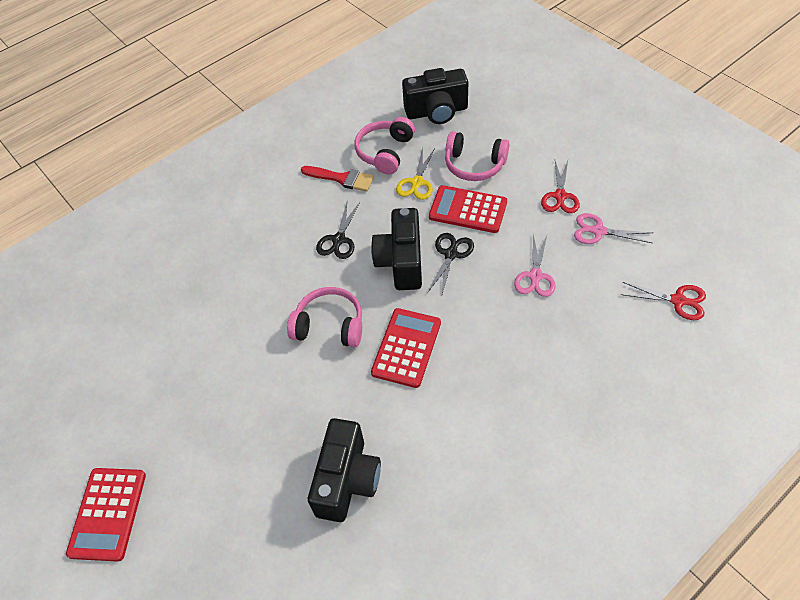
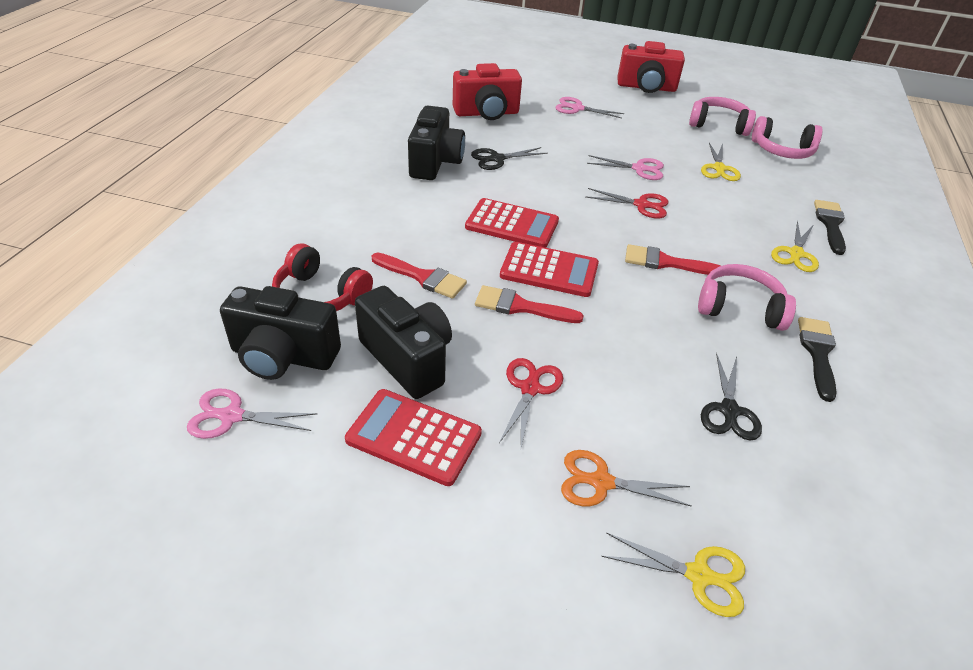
black brush: none = 0 -> [798,317,837,402] [814,200,846,255] = 2
orange scissors: none = 0 -> [561,450,691,506] = 1
pink scissors: [514,235,556,297] [574,213,652,244] = 2 -> [187,388,317,439] [555,97,624,118] [587,155,664,180] = 3
red brush: [301,166,374,192] = 1 -> [372,253,467,299] [475,285,584,323] [625,244,721,275] = 3
red camera: none = 0 -> [453,63,522,120] [618,41,685,93] = 2
red headphones: none = 0 -> [272,243,373,311] = 1
yellow scissors: [396,147,435,200] = 1 -> [601,532,745,617] [701,143,741,181] [771,221,819,272] = 3

